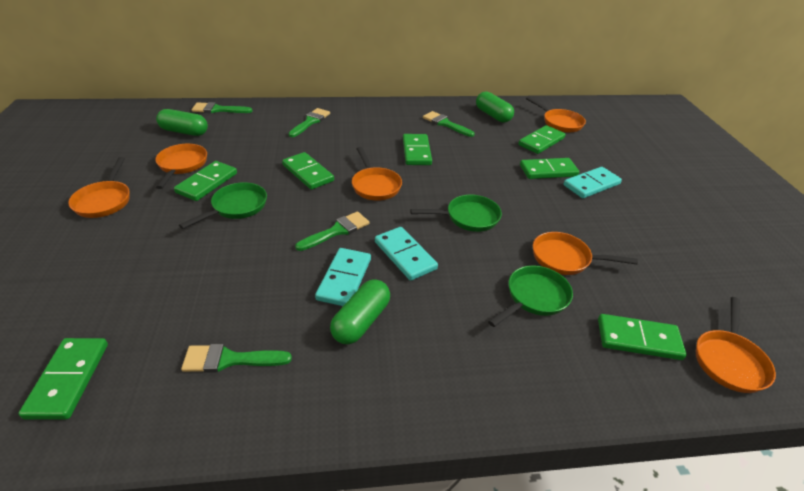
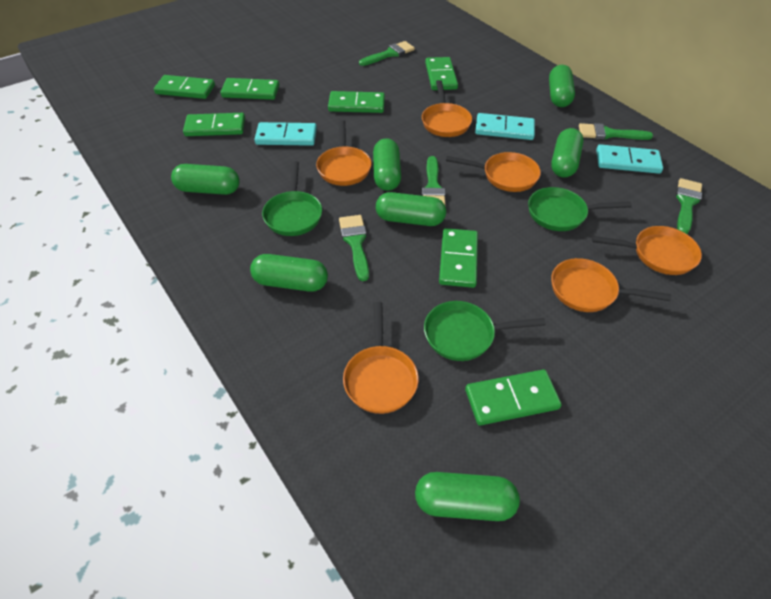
green capsule: [156,109,208,136] [330,279,390,344] [476,91,514,123] = 3 -> [171,164,240,195] [250,254,328,292] [373,138,401,191] [376,192,446,226] [415,472,520,521] [549,65,575,107] [551,128,584,178] = 7

